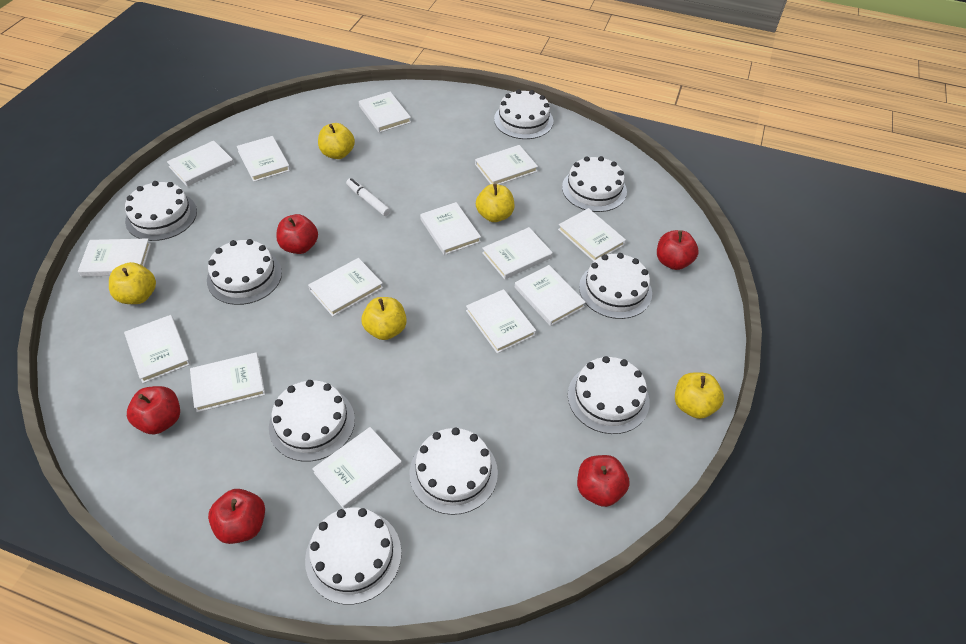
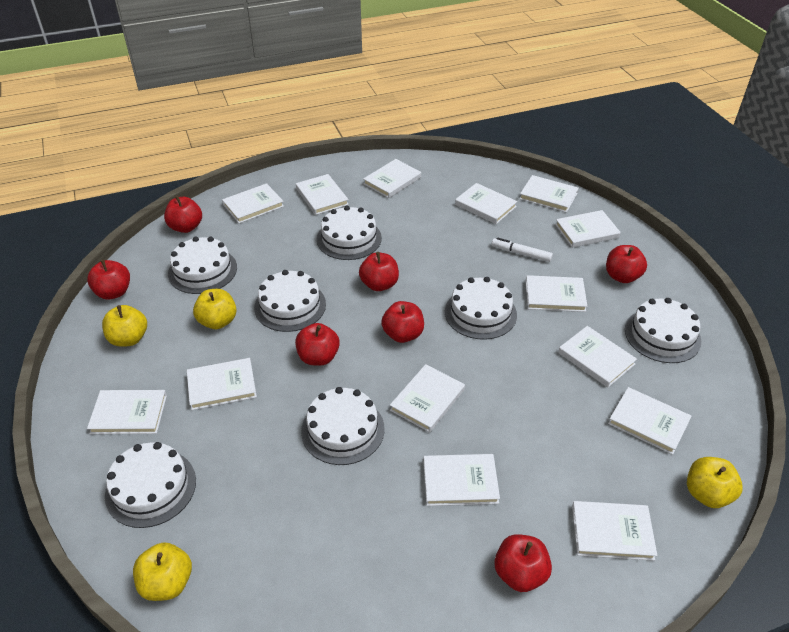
red apple: [127,386,180,434] [208,489,265,544] [276,214,318,254] [577,455,630,507] [657,230,699,270] = 5 -> [87,260,130,300] [164,196,202,233] [295,323,340,366] [359,252,399,291] [381,301,424,343] [494,534,552,592] [606,245,647,283] = 7
white cake: [125,181,197,241] [207,239,282,305] [269,380,355,462] [305,507,402,605] [409,428,498,515] [494,89,553,139] [562,156,627,212] [568,356,650,434] [579,253,652,319] = 9 -> [105,442,196,528] [168,237,237,294] [254,270,326,332] [301,387,384,465] [317,206,382,260] [445,277,517,340] [625,298,701,363] = 7
yellow apple: [109,262,156,304] [318,123,355,159] [361,297,407,340] [476,184,514,222] [675,372,724,419] = 5 -> [102,305,147,347] [133,542,192,601] [193,289,237,329] [687,457,743,508] = 4

